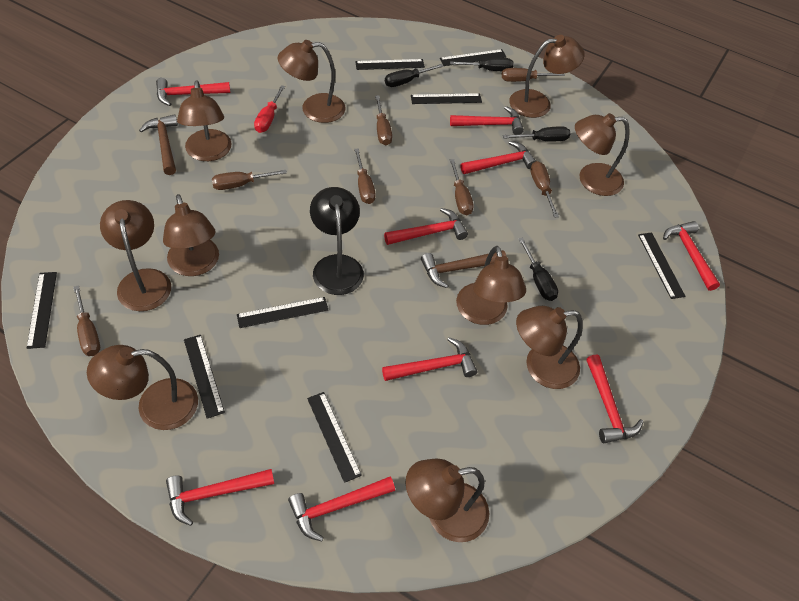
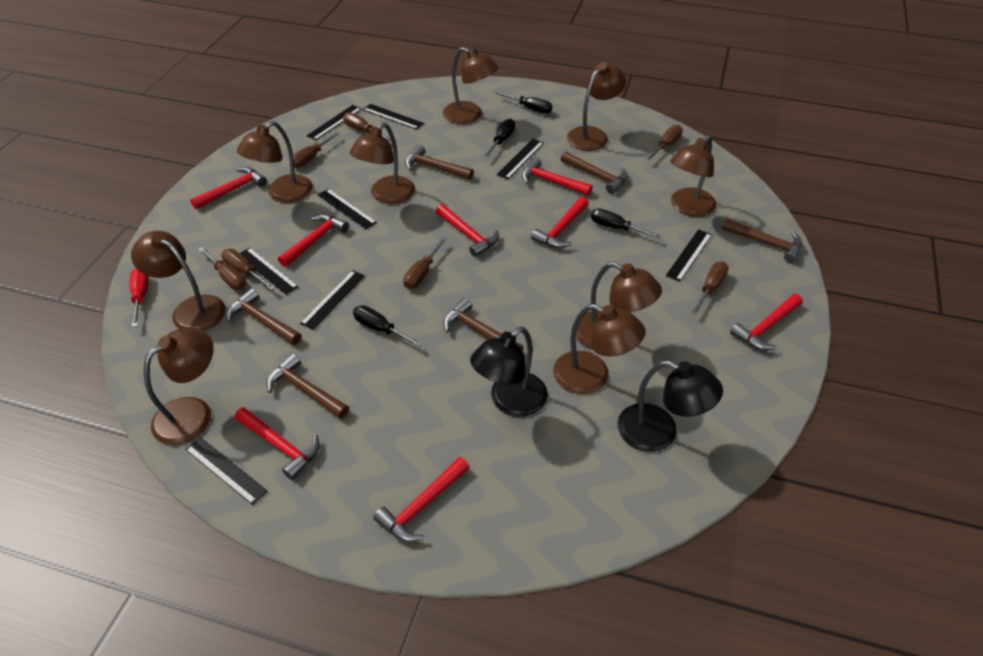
black lamp: [310,187,364,295] = 1 -> [470,327,548,417] [617,360,723,452] = 2
brown hammer: [139,114,178,175] [421,250,506,288] = 2 -> [227,288,302,345] [267,353,349,419] [405,145,474,180] [443,298,524,351] [561,152,628,194] [722,218,802,263] = 6
brown lamp: [87,345,198,430] [100,200,171,311] [163,194,219,276] [177,80,232,161] [278,40,345,123] [406,458,489,542] [456,246,526,325] [509,35,585,118] [516,306,583,389] [575,113,630,196] = 10 -> [131,231,226,331] [144,329,214,445] [237,121,313,203] [350,123,415,204] [443,47,499,124] [553,304,645,394] [567,62,626,151] [576,262,662,349] [670,135,716,217] = 9
red hammer: [156,78,230,106] [166,469,274,526] [288,477,395,542] [382,337,477,381] [384,208,468,245] [450,106,524,135] [461,141,536,174] [586,355,643,443] [663,221,720,291] = 9 -> [190,167,267,209] [235,407,320,480] [278,214,349,267] [373,457,470,542] [436,204,499,257] [522,157,593,196] [531,197,589,248] [730,294,803,350] = 8

